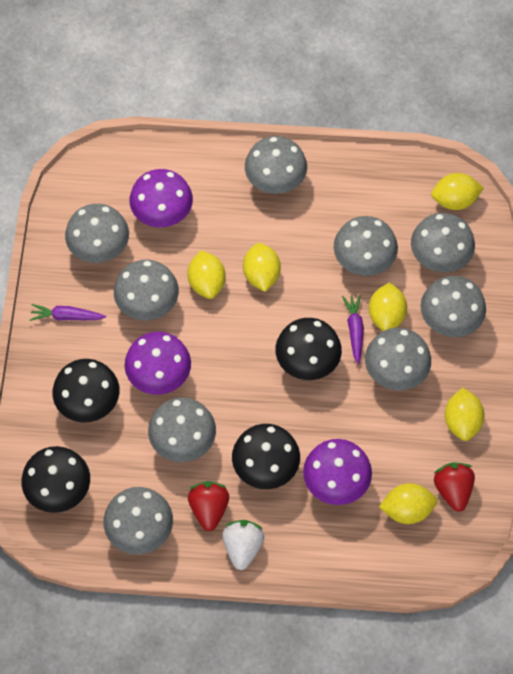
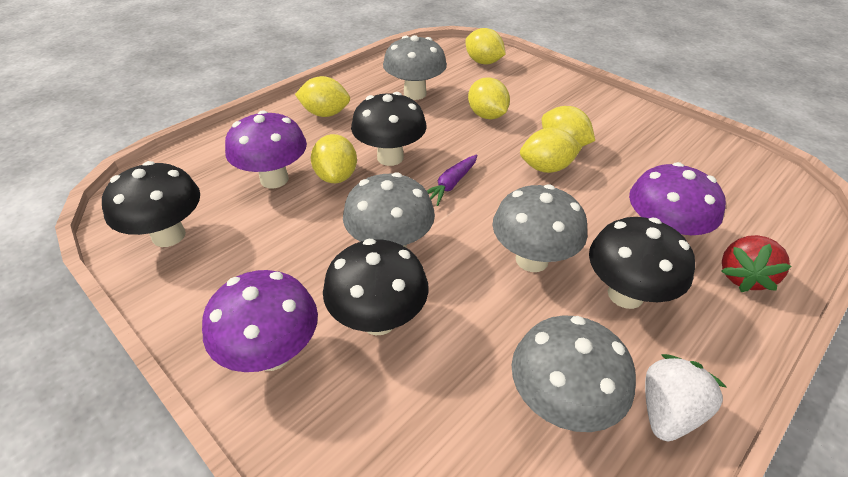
grey mushroom: [65,204,129,263] [104,487,173,555] [114,260,179,321] [148,397,216,462] [245,136,307,194] [334,216,398,276] [365,328,431,391] [411,213,475,273] [421,276,486,337] = 9 -> [343,172,435,248] [383,35,447,100] [492,184,587,272] [512,315,636,432] = 4
purple carrot: [30,304,106,321] [342,295,364,364] = 2 -> [427,155,477,206] = 1
red strawberry: [188,481,229,531] [433,462,475,512] = 2 -> [721,235,791,292] = 1

